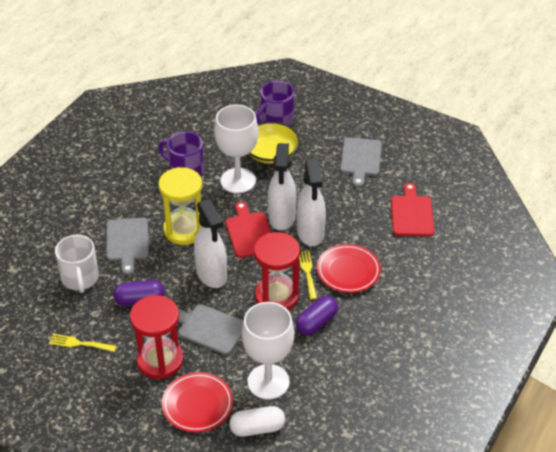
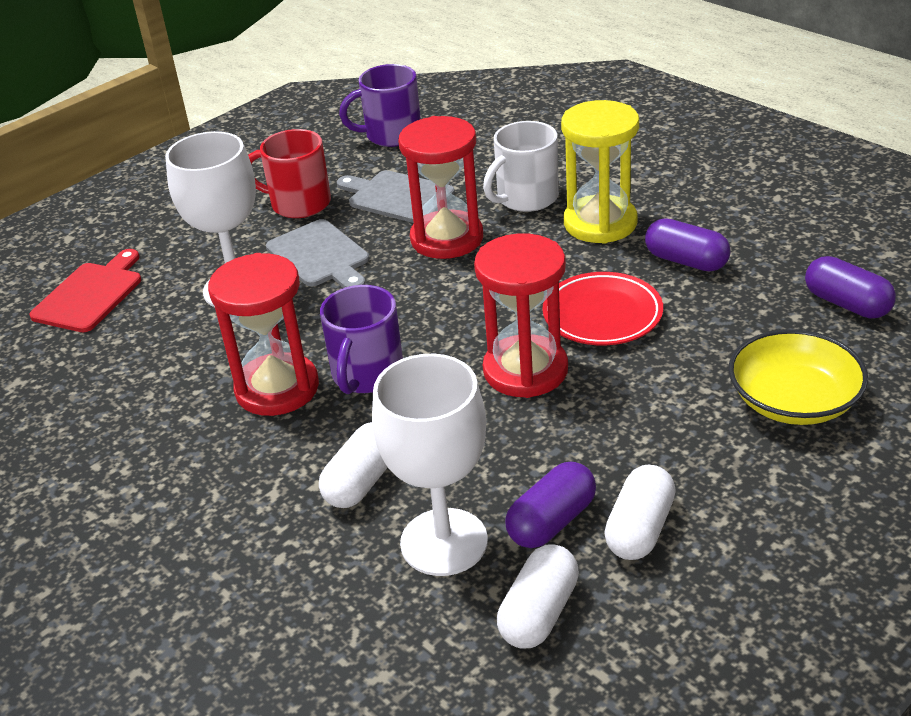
grey cutting board: [106,218,149,275] [178,304,244,355] [340,138,382,187] = 3 -> [266,219,369,288] [337,170,455,223] = 2
purple capsule: [113,280,165,306] [296,296,338,336] = 2 -> [505,462,596,548] [645,218,730,272] [805,256,896,318] = 3
red cutting board: [226,202,272,258] [391,183,434,236] = 2 -> [29,249,141,332] = 1
red hourglass: [130,295,184,379] [254,232,300,310] = 2 -> [208,253,319,416] [398,116,483,259] [474,234,568,398] = 3
red mug: none = 0 -> [248,129,331,218] = 1
red plate: [162,372,233,432] [317,244,381,293] = 2 -> [542,272,663,345] = 1
white capsule: [229,406,285,437] = 1 -> [319,422,388,508] [497,544,579,648] [604,465,676,560] = 3
white spray bottle: [194,199,227,288] [268,143,296,230] [296,158,326,246] = 3 -> none = 0
yellow fork: [49,334,117,352] [299,251,317,300] = 2 -> none = 0

